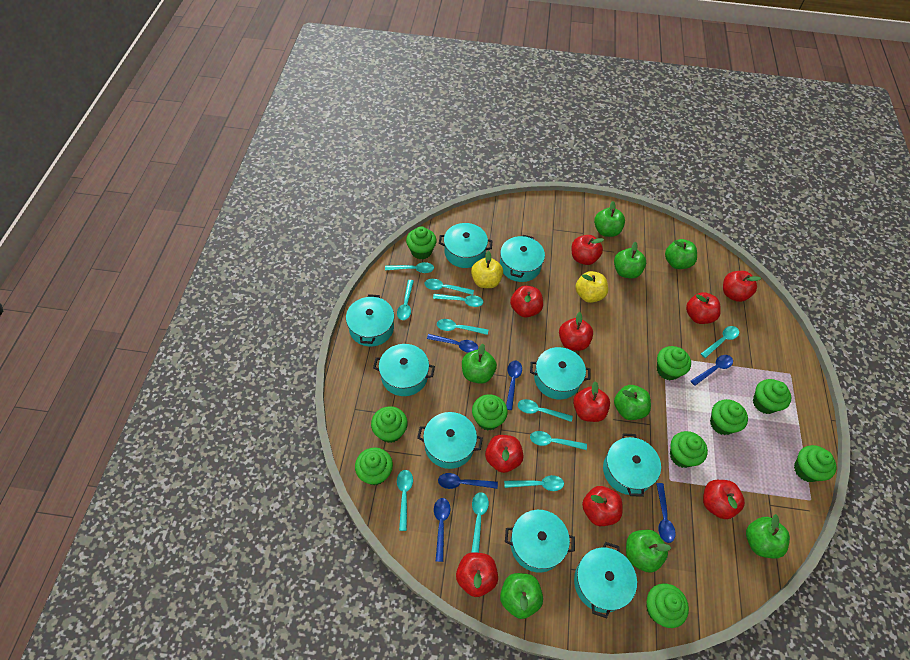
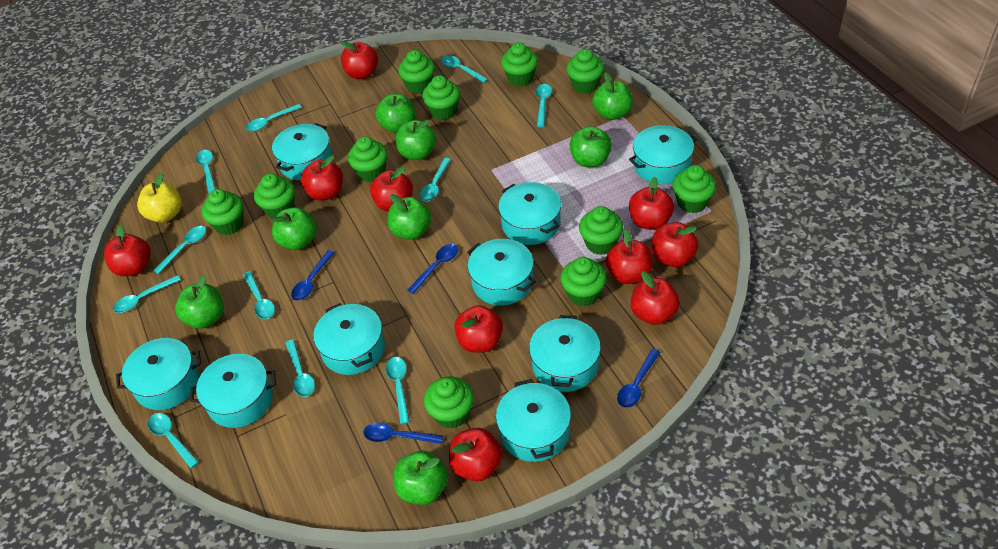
blue spoon: [427,334,478,353] [434,498,451,562] [438,473,498,489] [506,361,522,410] [656,483,675,543] [691,355,733,386] = 6 -> [291,250,335,301] [363,423,444,444] [408,244,458,294] [617,349,661,408] = 4
green cupcake: [355,448,393,485] [371,406,408,443] [406,226,437,259] [472,394,508,431] [646,583,689,628] [657,346,691,380] [670,431,708,468] [710,399,748,435] [753,379,791,414] [794,445,836,482] = 10 -> [202,189,244,235] [254,173,295,218] [348,136,388,182] [398,50,435,94] [422,75,460,120] [424,377,474,429] [501,42,538,87] [560,257,607,306] [566,49,604,94] [579,206,623,255] [672,165,716,213] = 11
yellow apple: [471,251,503,288] [575,271,608,303] = 2 -> [137,173,182,223] = 1

